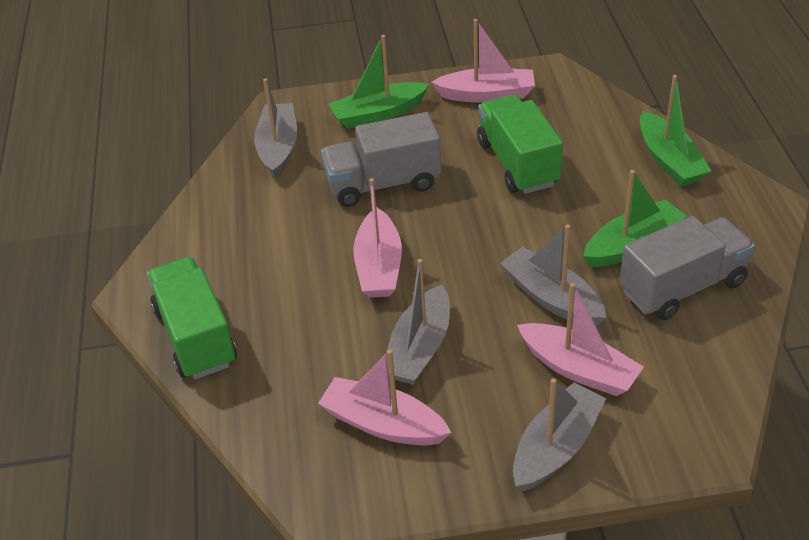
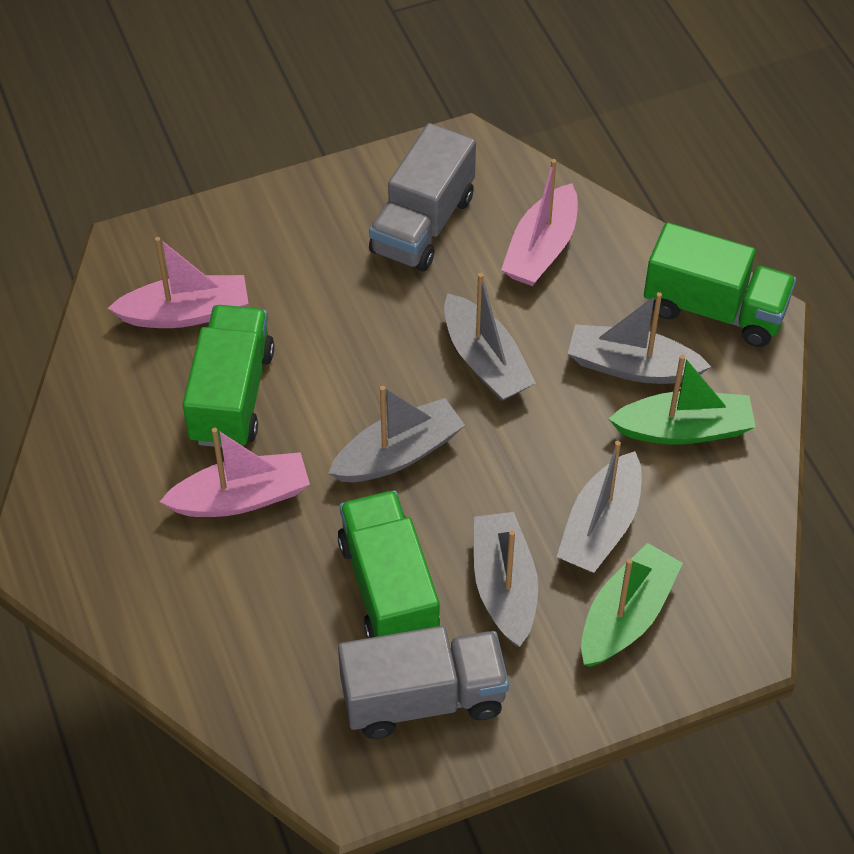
green boat: [329,35,429,129] [583,170,687,267] [640,75,712,187] = 3 -> [581,543,683,667] [609,355,756,445] = 2
green truck: [147,257,237,379] [477,95,563,194] = 2 -> [183,305,275,447] [337,490,440,638] [644,222,796,347] = 3
grey boat: [254,78,297,178] [386,259,450,385] [500,224,607,326] [513,378,606,491] = 4 -> [328,386,465,482] [444,273,536,401] [474,512,538,647] [557,441,642,573] [568,292,711,384] = 5
pink boat: [318,350,452,446] [353,178,402,298] [431,19,535,103] [517,283,644,396] = 4 -> [108,237,249,328] [160,428,310,517] [501,159,578,286] = 3

